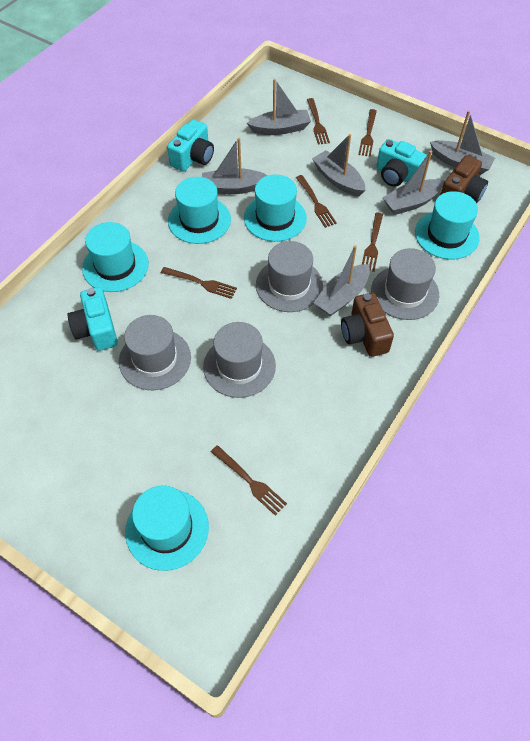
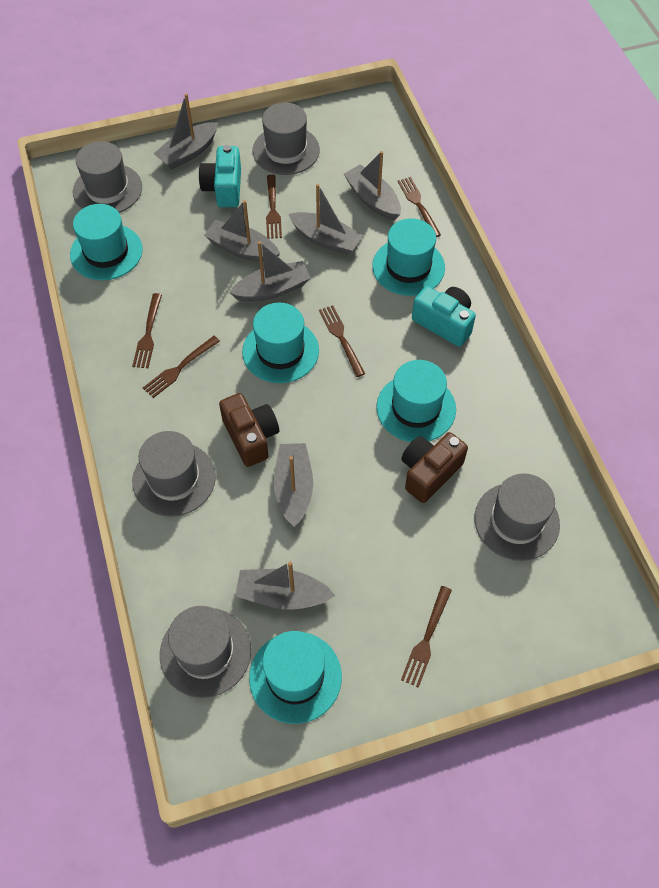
grey boat: [202,138,268,194] [247,79,311,135] [312,134,365,197] [314,245,370,316] [383,151,445,215] [430,110,495,175] = 6 -> [153,94,218,170] [204,200,280,262] [229,241,311,302] [235,561,335,610] [274,443,313,527] [289,184,363,255] [344,151,401,221] = 7
grey hat: [119,315,191,390] [203,322,276,398] [256,241,323,312] [371,248,439,320] = 4 -> [73,141,142,213] [132,431,216,517] [160,606,251,698] [253,103,320,175] [475,473,560,561] = 5
turquoise camera: [67,287,118,351] [167,119,214,172] [376,139,427,187] = 3 -> [199,145,241,207] [412,286,476,347] = 2

